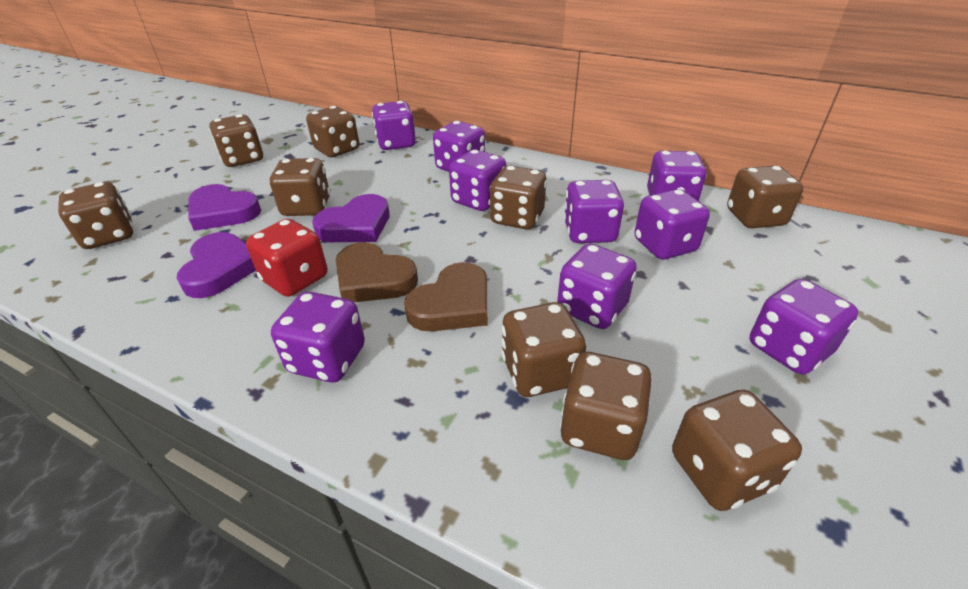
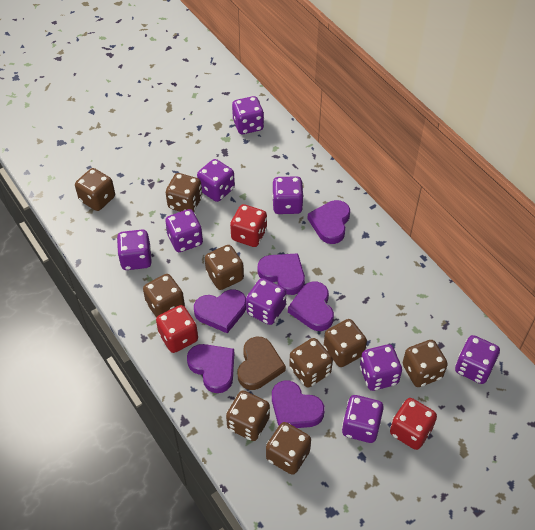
brown heart: [336,242,418,302] [404,262,488,332] = 2 -> [238,337,286,390] = 1
purple heart: [177,232,256,298] [188,184,261,231] [312,194,390,242] = 3 -> [187,344,234,393] [194,289,246,333] [258,253,305,295] [272,381,325,428] [288,281,334,331] [307,200,350,244] = 6
red dice: [246,219,327,297] = 1 -> [156,305,198,353] [230,204,267,247] [390,398,437,450] = 3

